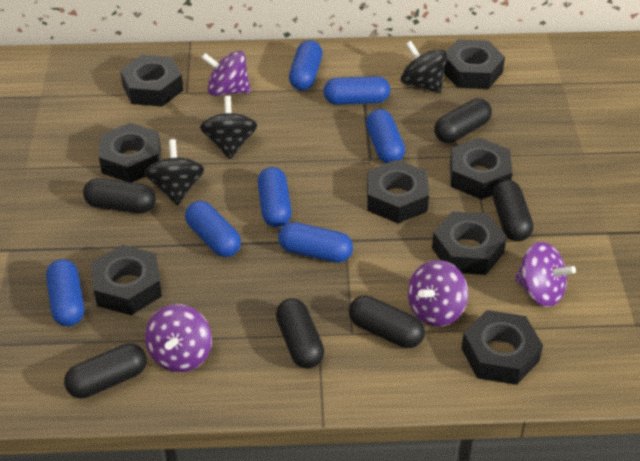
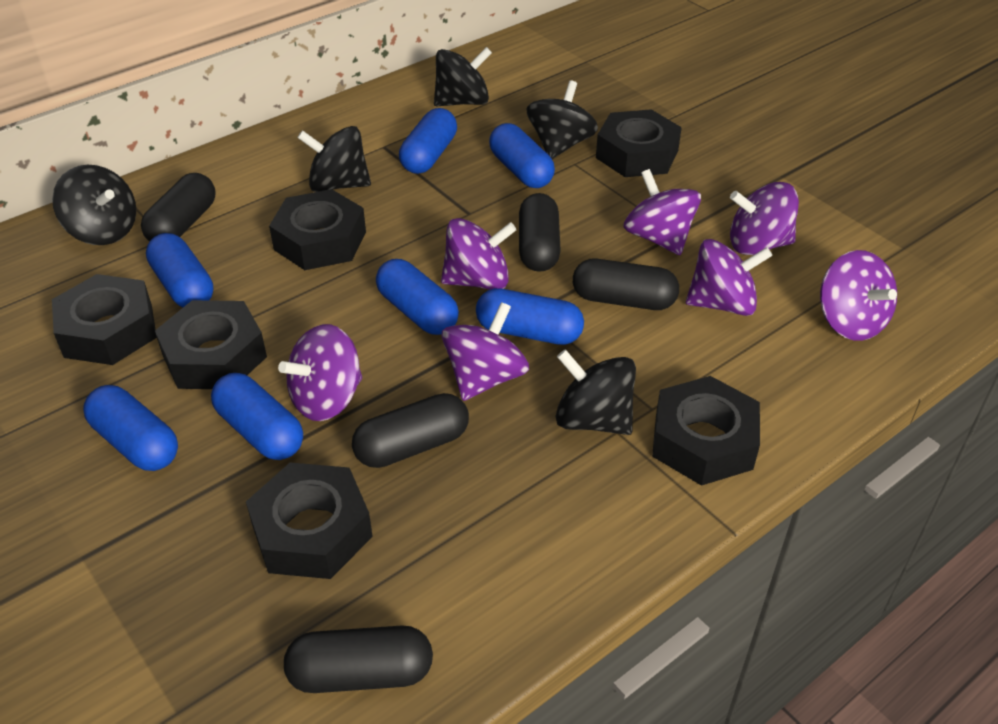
black capsule: [64,343,147,398] [83,178,156,213] [276,298,324,369] [349,296,425,348] [434,98,492,143] [492,180,533,241] = 6 -> [141,173,216,242] [284,625,433,693] [352,393,469,468] [519,193,561,272] [573,259,679,310] = 5
black nut: [91,245,162,315] [99,123,161,182] [120,55,183,107] [367,160,429,223] [432,211,507,275] [444,39,505,89] [450,138,513,200] [461,310,543,385] = 8 -> [52,274,157,365] [155,300,267,389] [246,463,373,579] [269,189,366,270] [596,109,682,177] [652,376,760,486] = 6
black spinning top: [145,139,205,205] [200,96,258,159] [401,41,448,93] = 3 -> [52,165,136,245] [297,126,371,192] [434,47,492,106] [527,80,598,159] [556,349,636,435] = 5
purple spinning top: [145,304,212,372] [202,51,251,96] [408,260,468,327] [515,242,576,307] = 4 -> [278,324,362,421] [441,218,516,290] [441,302,529,401] [623,169,701,255] [686,239,772,316] [730,182,799,255] [820,250,897,341] = 7

